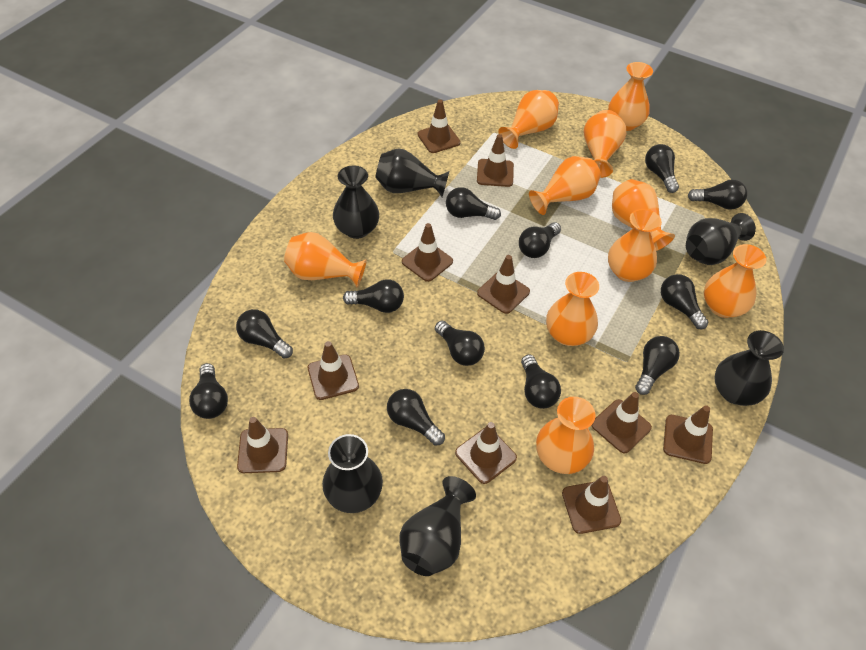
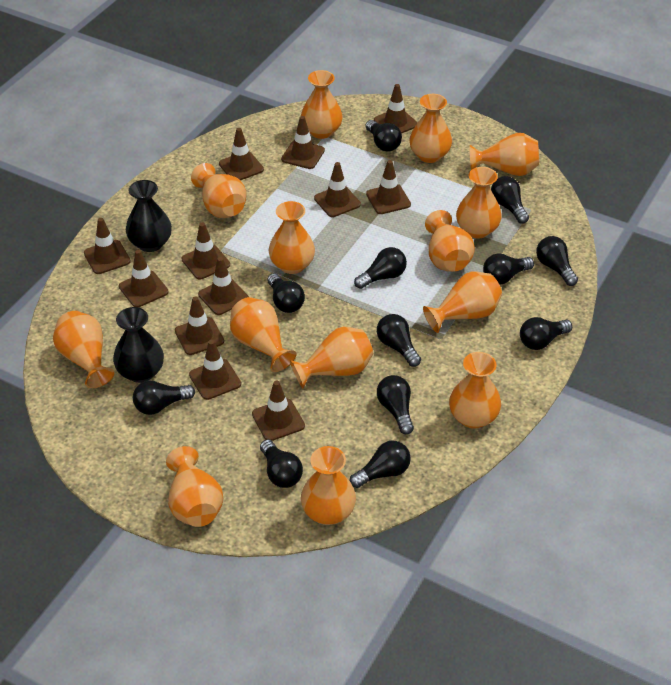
black vase: [322,434,383,513] [333,166,379,239] [375,149,449,197] [399,476,476,576] [686,213,756,265] [714,330,784,406] = 6 -> [113,307,164,383] [126,180,172,252] = 2
brown traffic cone: [237,417,288,473] [308,341,359,400] [402,223,453,282] [417,100,461,153] [455,422,517,484] [477,134,514,187] [477,255,530,314] [562,476,621,534] [591,392,652,453] [663,405,713,464] = 10 -> [84,218,131,274] [119,250,169,307] [175,296,224,355] [181,222,230,279] [189,340,241,400] [198,257,249,315] [219,128,264,180] [252,381,305,441] [281,116,325,169] [314,162,361,217] [366,160,411,214] [374,84,417,134] = 12
orange vase: [284,232,367,288] [498,90,559,149] [529,156,601,215] [536,397,596,474] [546,272,599,346] [583,110,626,178] [608,62,653,131] [608,209,662,282] [612,179,675,251] [704,244,766,318] = 10 -> [53,311,114,388] [166,446,224,527] [191,163,246,218] [230,297,297,372] [269,201,315,274] [290,327,373,388] [301,70,342,139] [301,446,356,525] [409,94,452,163] [423,271,502,333] [425,210,475,272] [449,352,501,429] [456,167,502,238] [470,133,539,176] = 14

